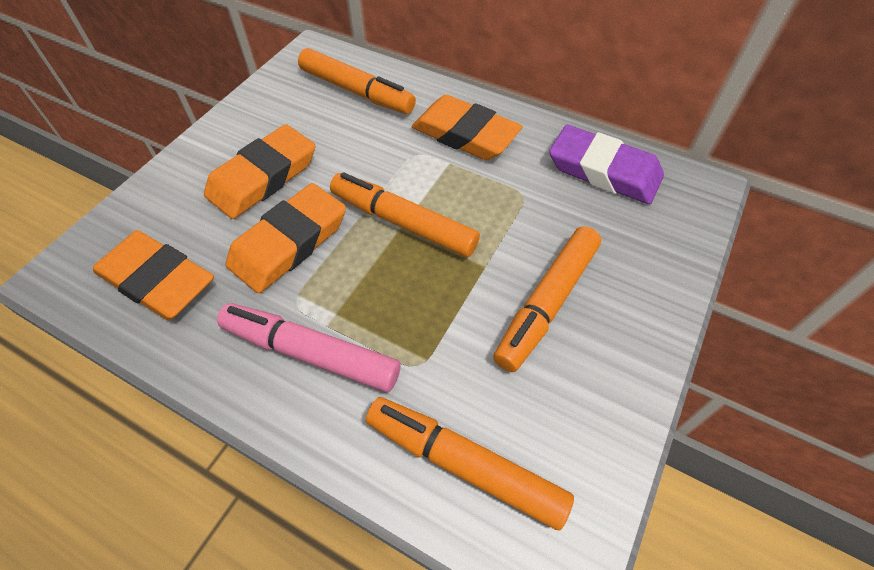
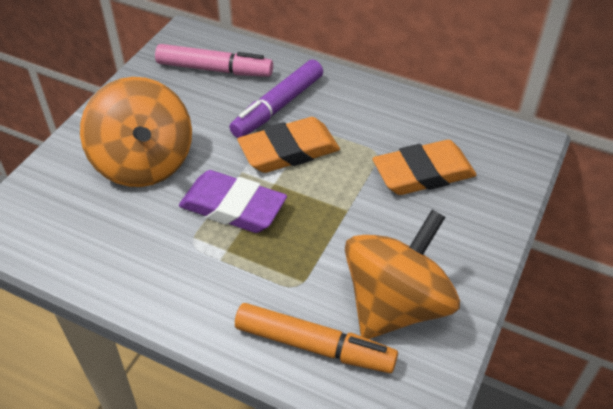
orange eraser: [93,230,214,320] [204,124,315,219] [225,183,346,293] [411,95,523,160] = 4 -> [237,117,340,173] [372,140,476,195] = 2
orange marker: [298,48,416,114] [330,172,480,257] [366,397,574,530] [493,226,601,372] = 4 -> [235,303,398,373] = 1
orange spinning top: none = 0 -> [80,77,192,187] [345,209,460,339] = 2
purple marker: none = 0 -> [229,60,323,138] = 1

